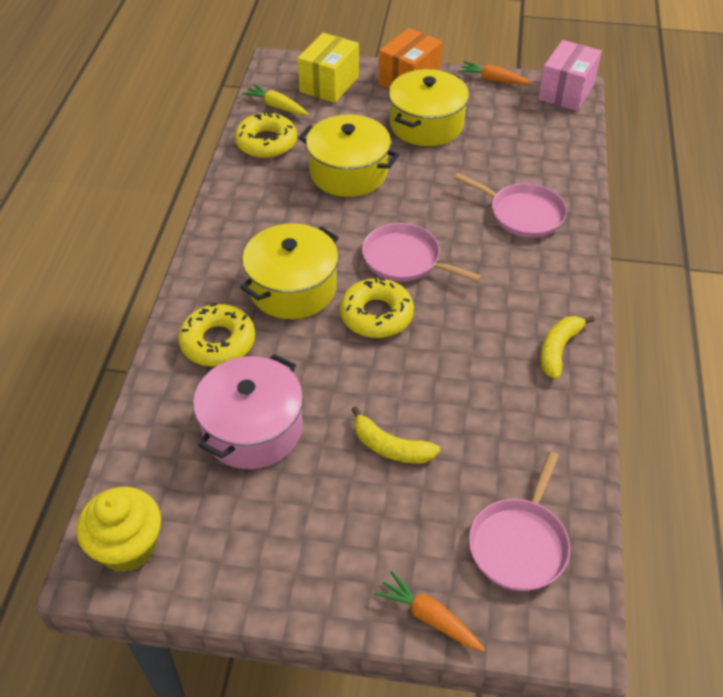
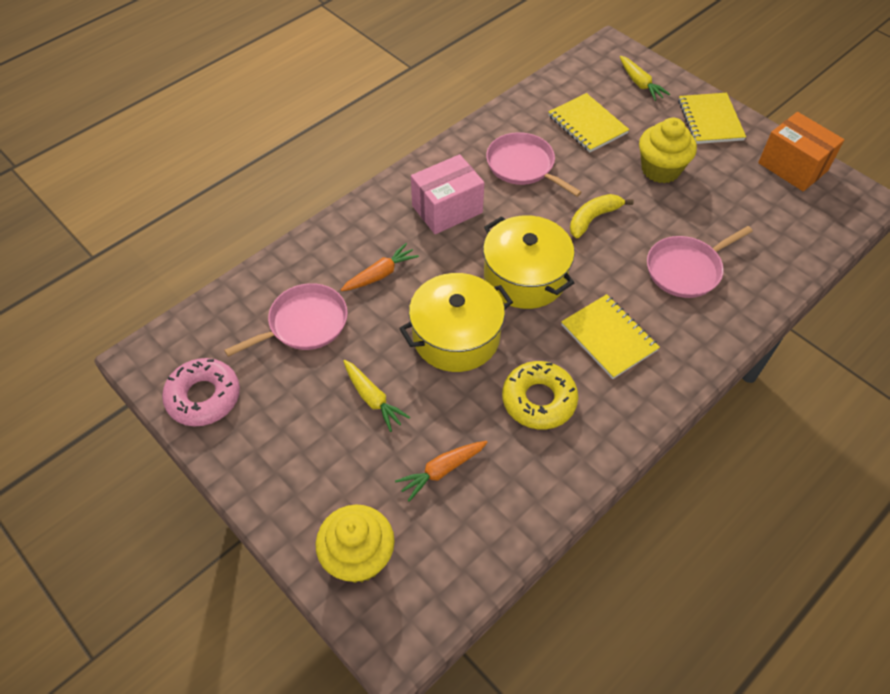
pink donut: none = 0 -> [162,358,240,426] = 1
pink pot: [193,354,303,469] = 1 -> none = 0
yellow banana: [351,406,440,464] [541,316,595,379] = 2 -> [570,194,634,238] = 1
yellow box: [298,33,359,103] = 1 -> none = 0
yellow carrot: [242,84,308,115] = 1 -> [343,360,410,432] [620,56,670,101] = 2
yellow cupcake: [77,487,161,573] = 1 -> [315,505,395,583] [639,118,697,183] = 2
yellow donut: [178,303,255,366] [235,111,297,158] [340,277,414,338] = 3 -> [502,361,578,430] = 1
yellow notebook: none = 0 -> [548,93,629,152] [561,294,660,379] [678,93,746,144] = 3
yellow pot: [240,223,339,319] [298,115,399,197] [389,69,469,146] = 3 -> [399,273,513,372] [483,215,575,309] = 2

